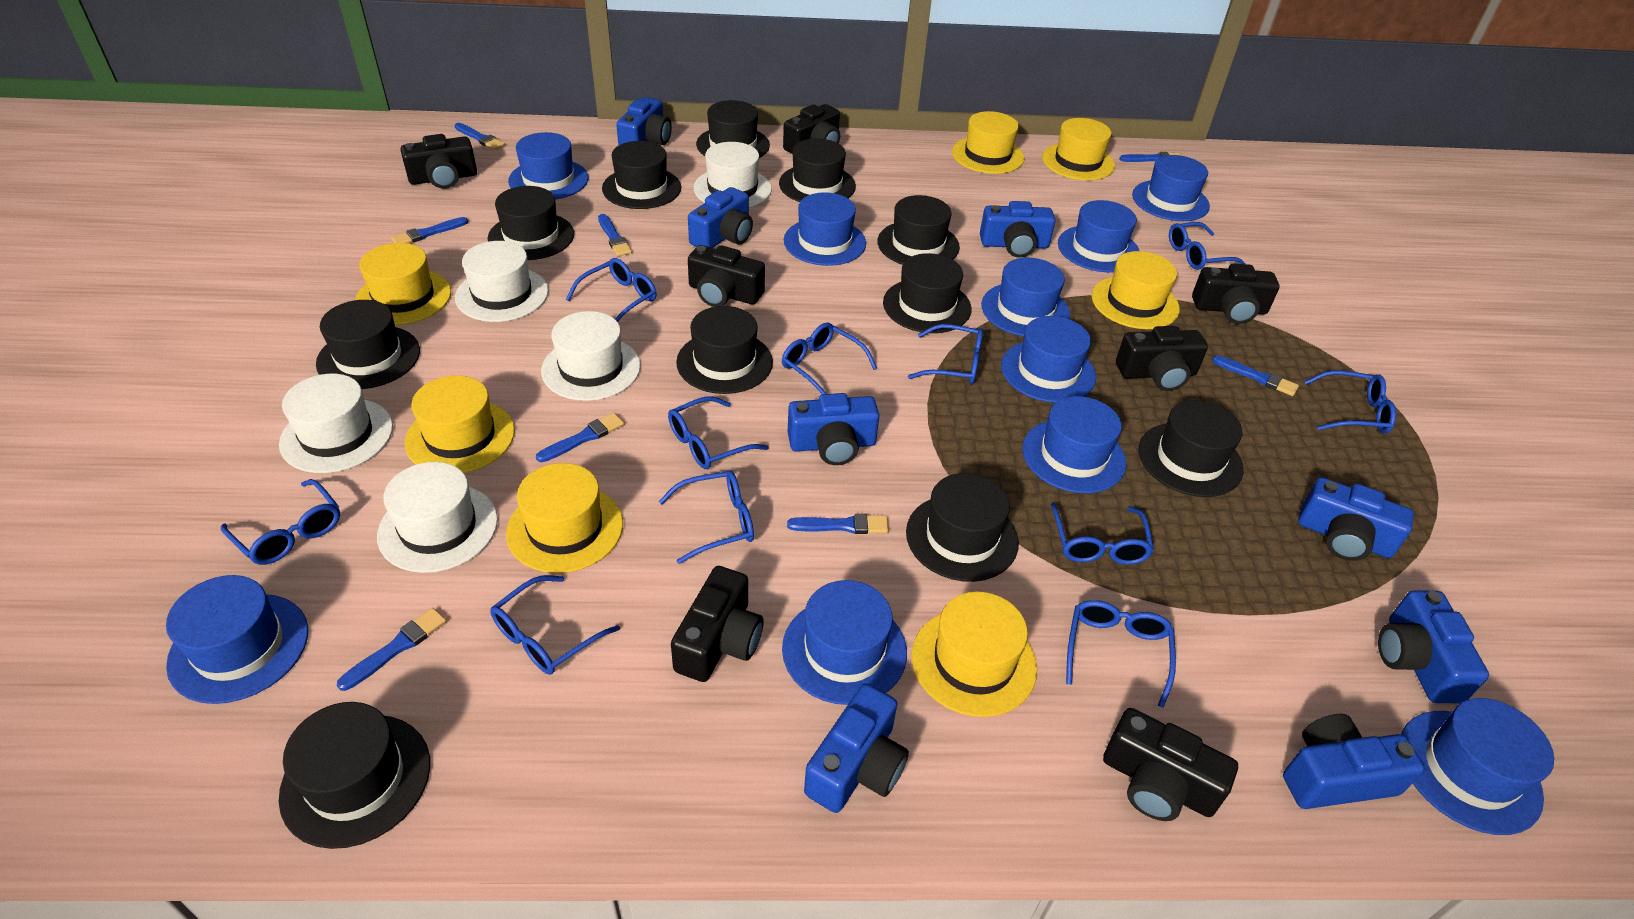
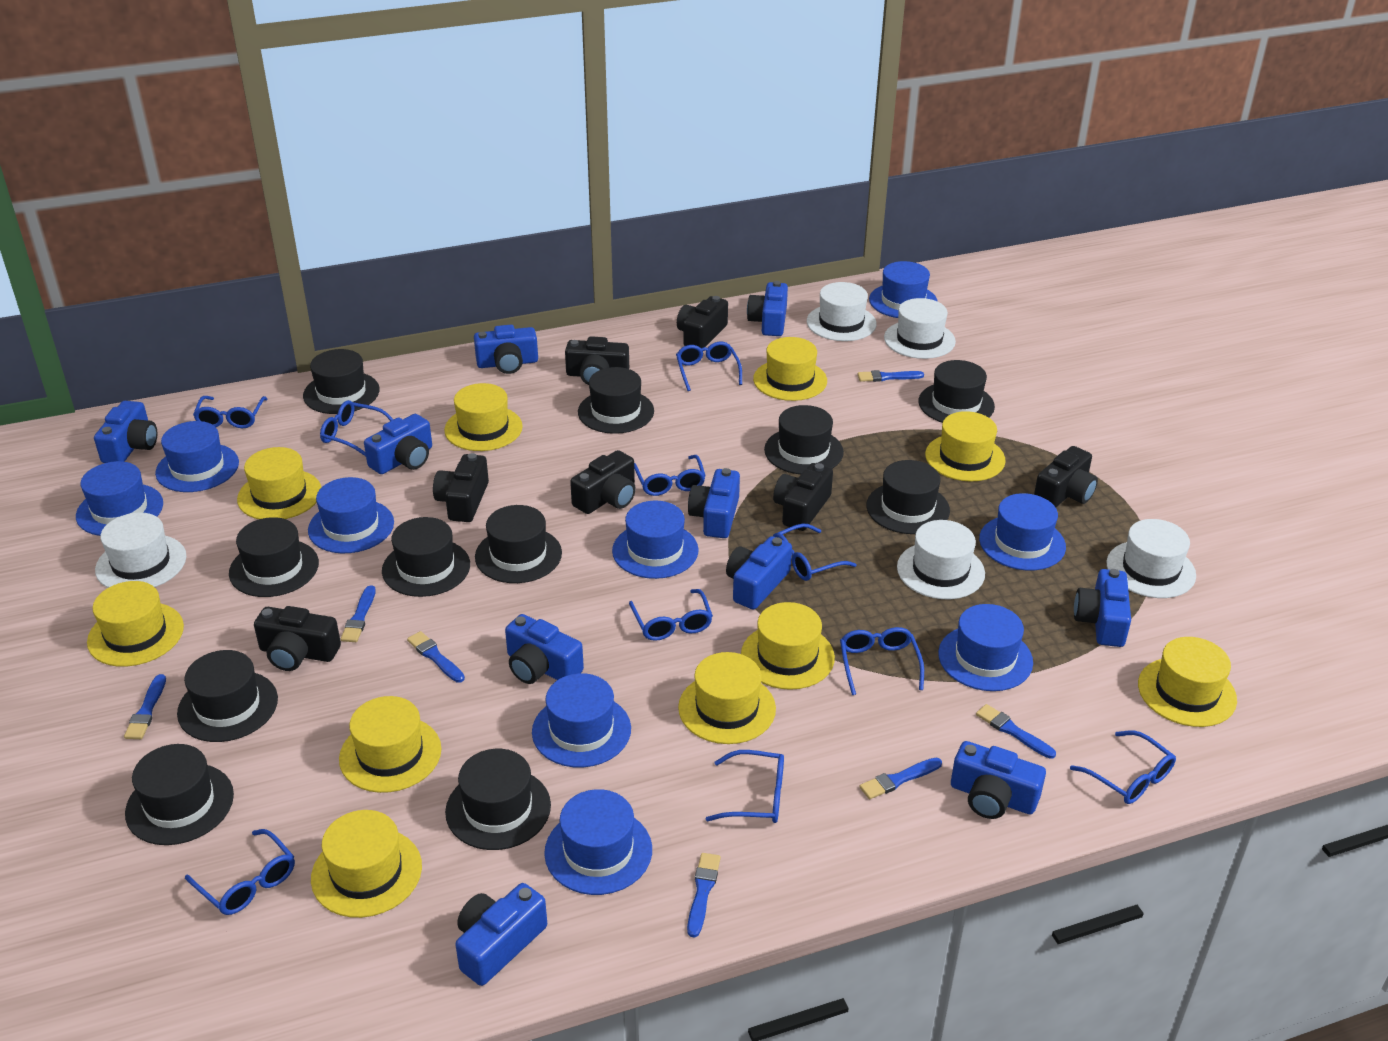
blue brush: [337,608,447,691] [391,217,468,243] [455,123,505,150] [536,413,624,462] [598,214,632,256] [787,514,889,534] [1120,152,1182,162] [1212,355,1299,396] = 8 -> [124,674,166,739] [341,585,376,642] [407,631,465,683] [687,853,721,938] [857,370,924,382] [860,758,942,799] [976,704,1056,759] = 7
blue camera: [616,97,672,146] [688,187,753,248] [788,393,880,465] [804,683,909,813] [980,201,1055,258] [1283,714,1425,809] [1298,477,1414,561] [1378,590,1489,703] = 8 -> [94,401,157,463] [364,414,432,474] [455,883,547,986] [474,325,538,374] [505,614,584,684] [688,468,740,538] [726,536,792,610] [747,281,788,336] [951,741,1046,819] [1074,569,1131,647] = 10
blue glasses: [221,479,340,565] [490,575,620,675] [566,258,657,322] [659,471,754,564] [668,396,769,469] [782,323,877,394] [908,324,983,384] [1051,503,1154,565] [1066,600,1176,708] [1169,222,1245,270] [1304,370,1396,434] = 11 -> [185,829,295,915] [193,396,267,428] [320,400,393,456] [629,589,713,641] [634,455,706,496] [676,342,742,391] [706,750,784,823] [773,523,857,581] [840,627,924,695] [1070,730,1176,804] = 10
blue hat: [166,575,308,704] [508,132,588,199] [782,580,907,705] [784,192,866,266] [981,258,1070,336] [1001,316,1096,403] [1022,396,1126,493] [1058,200,1139,272] [1132,155,1210,221] [1401,698,1554,835] = 10 -> [76,461,163,536] [155,421,239,492] [308,477,394,553] [532,673,631,767] [544,789,652,895] [612,501,699,579] [869,261,938,318] [938,604,1033,691] [979,493,1066,571] = 9
yellow hat: [355,243,451,325] [405,375,515,473] [506,463,623,573] [912,592,1037,717] [952,111,1024,174] [1042,118,1115,180] [1092,251,1180,329] = 7 -> [87,581,184,667] [237,447,321,519] [311,810,422,918] [339,696,442,793] [444,383,523,451] [678,652,776,744] [741,602,835,690] [753,337,827,401] [925,411,1006,482] [1138,637,1237,727] = 10

